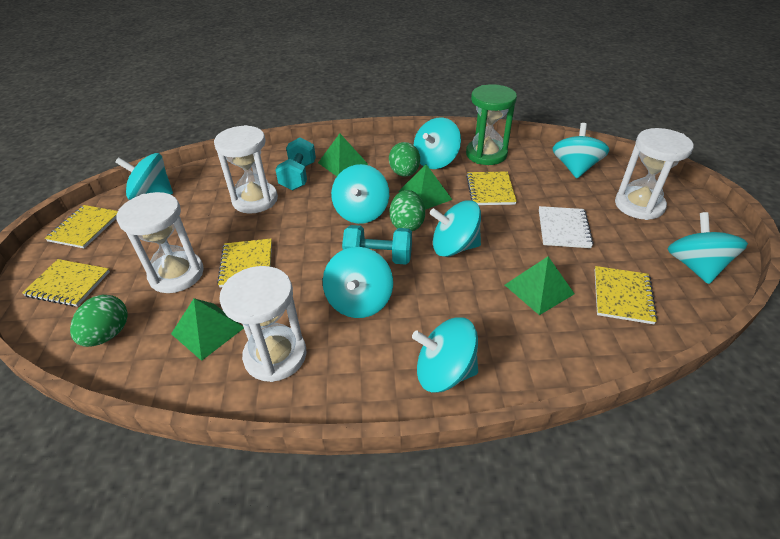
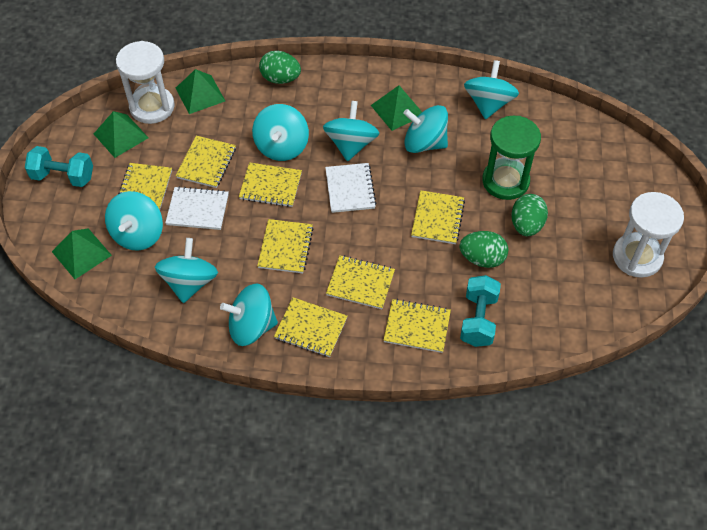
turquoise spinning top: [115,153,173,200] [323,247,393,318] [331,164,389,224] [412,317,478,393] [414,117,461,169] [430,200,481,257] [553,123,610,178] [668,212,748,284] = 8 -> [105,191,163,251] [155,238,218,303] [220,283,278,346] [252,104,309,161] [323,101,380,161] [403,105,448,153] [464,60,519,119] = 7
white hourglass: [116,192,204,293] [214,125,278,214] [219,266,306,382] [615,128,694,220] = 4 -> [116,41,175,124] [613,192,684,278] = 2
white notebook: [539,206,594,248] = 1 -> [165,186,229,230] [325,163,377,213] = 2
yellow notebook: [22,259,110,307] [45,205,118,249] [217,239,272,288] [466,171,517,205] [595,266,658,324] = 5 -> [118,163,172,210] [176,136,236,188] [239,162,302,207] [257,219,314,273] [274,297,348,357] [326,255,395,309] [383,299,451,353] [411,190,465,244] = 8

